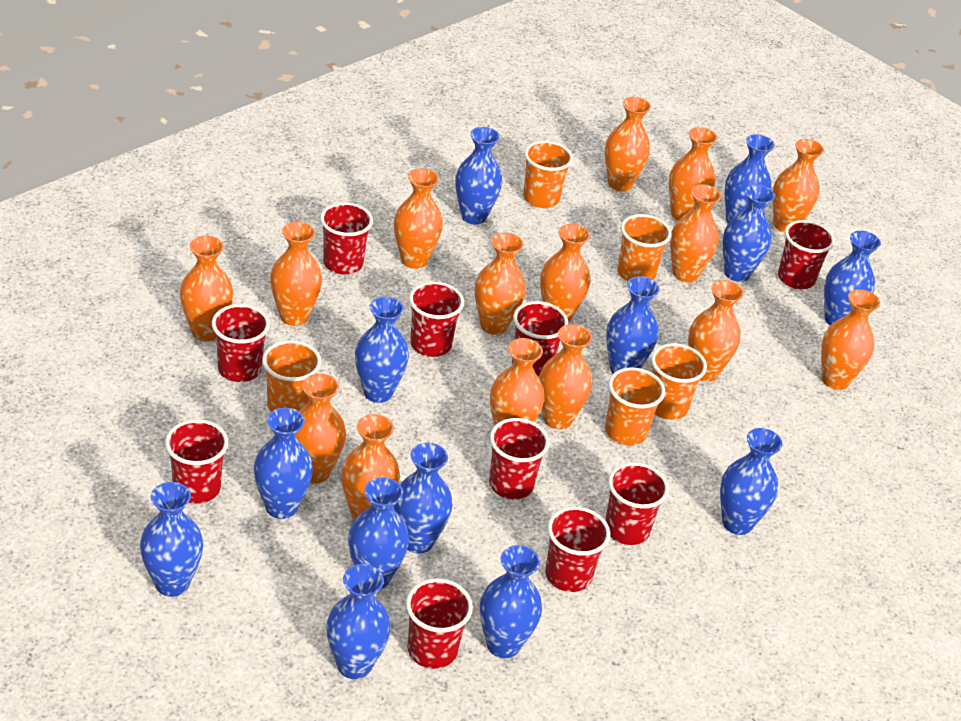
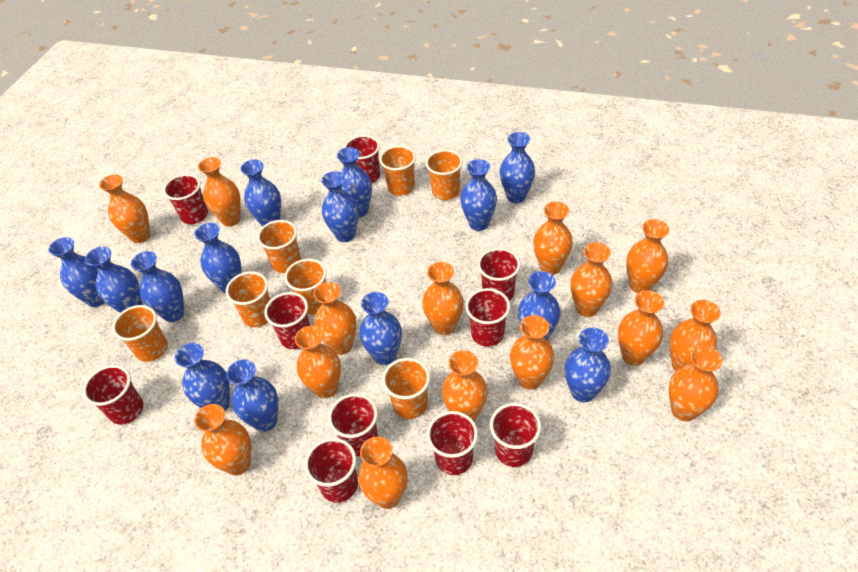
blue vase: [140,482,203,597] [254,407,313,519] [326,564,391,679] [348,477,409,589] [355,297,409,403] [393,443,453,554] [455,127,502,224] [480,545,542,658] [606,276,660,373] [720,428,783,535] [723,185,775,282] [724,134,775,223] [824,231,881,325] = 13 -> [48,237,105,307] [85,247,142,313] [131,251,184,322] [175,343,230,411] [195,223,241,293] [226,360,278,432] [241,160,281,227] [321,171,359,242] [337,147,372,217] [359,292,402,365] [460,159,497,231] [500,132,535,203] [518,271,560,340] [565,327,611,402] = 14
orange cup: [262,340,321,412] [523,141,573,208] [605,367,665,445] [617,214,672,281] [651,343,707,420] = 5 -> [112,305,168,362] [226,271,270,327] [257,220,301,273] [284,259,327,314] [379,146,416,196] [382,358,430,419] [426,150,463,200] = 7

